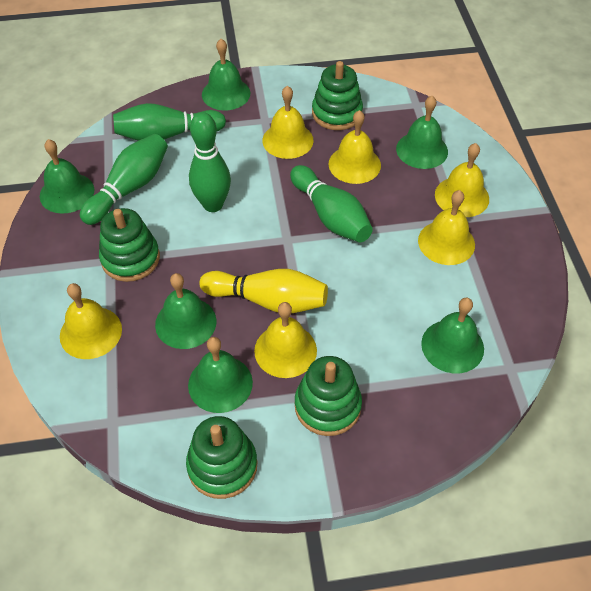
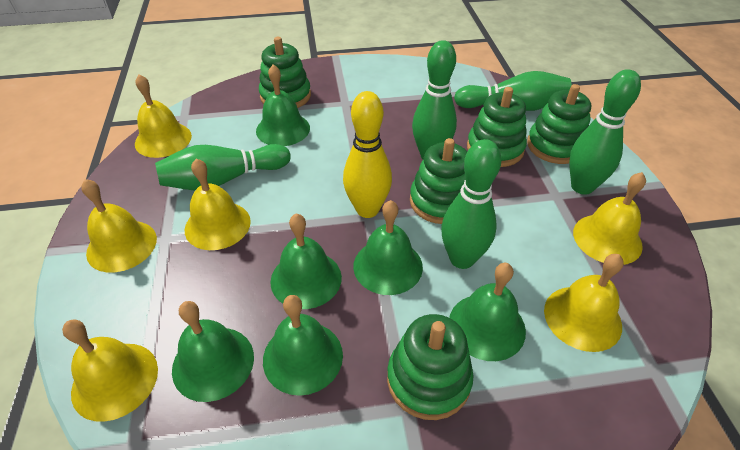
green bowling pin: [80,134,168,225] [113,103,226,141] [189,112,231,212] [290,165,373,242] = 4 -> [155,144,291,190] [412,40,457,159] [441,139,501,269] [454,71,572,111] [569,69,641,195] = 5
green stacking toy: [99,208,160,282] [186,416,257,499] [295,356,362,436] [312,61,363,130] = 4 -> [259,37,311,108] [387,314,474,420] [410,138,467,224] [467,87,527,167] [527,84,591,164] = 5

